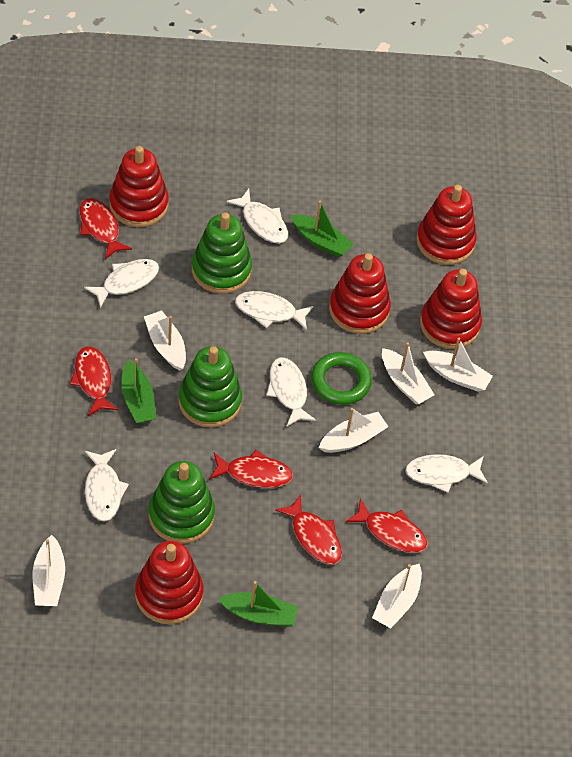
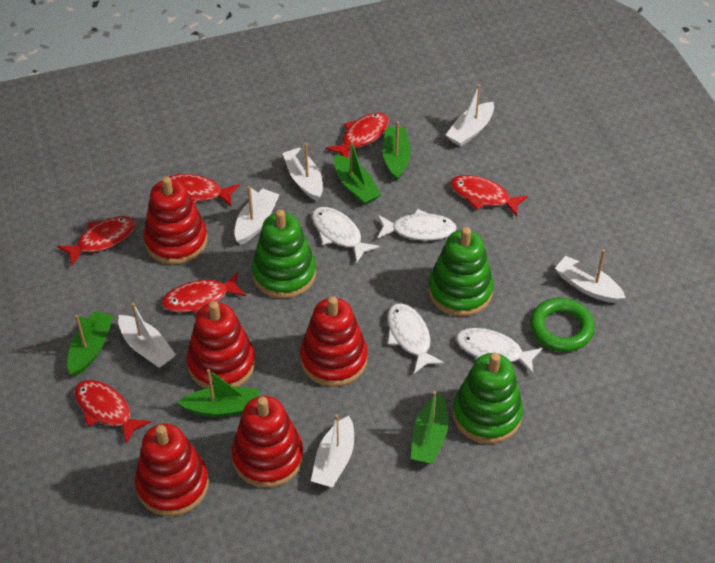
green boat: [121,358,156,423] [218,581,298,627] [291,201,354,257] = 3 -> [67,311,114,376] [177,369,259,417] [334,140,381,205] [382,121,411,180] [411,391,449,464] = 5
red fish: [70,346,118,416] [79,198,132,259] [209,450,293,488] [275,495,342,565] [345,498,428,553] = 5 -> [57,216,136,266] [74,380,151,444] [162,273,246,313] [169,174,239,206] [326,113,389,158] [450,175,528,217] = 6
white fish: [84,259,159,308] [85,449,129,522] [227,189,288,244] [235,291,314,330] [266,357,316,427] [405,454,488,493] = 6 -> [312,207,379,263] [377,209,457,241] [387,303,444,374] [456,328,542,374] = 4

